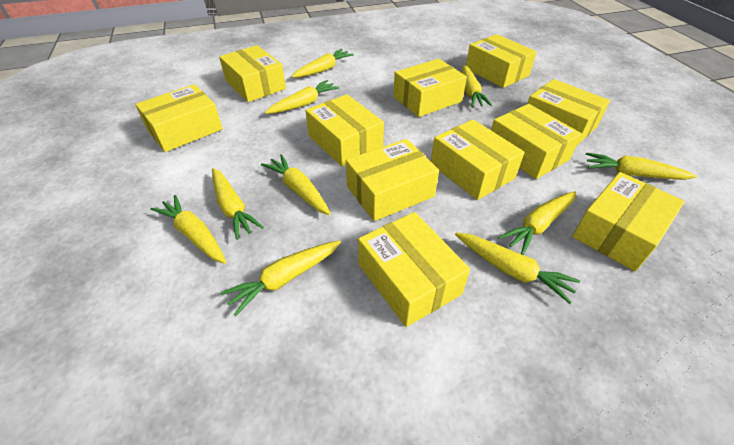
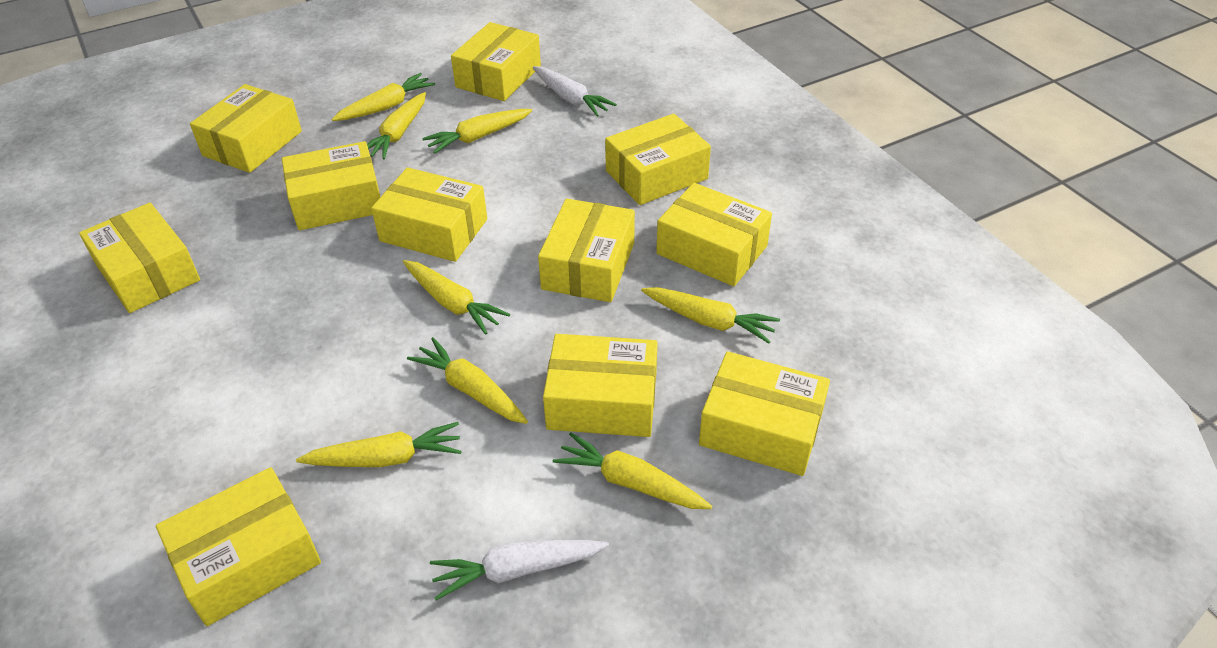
white carrot: none = 0 -> [430,540,609,600] [533,66,617,117] = 2
yellow carrot: [150,195,226,264] [212,168,264,240] [221,240,341,316] [261,154,331,215] [265,80,339,114] [291,49,354,78] [455,233,580,304] [462,65,492,107] [498,191,576,255] [586,153,697,180] = 10 -> [296,422,462,467] [332,73,435,121] [367,92,426,159] [403,260,510,335] [407,337,528,424] [422,109,532,154] [553,432,712,509] [641,287,780,344] = 8

